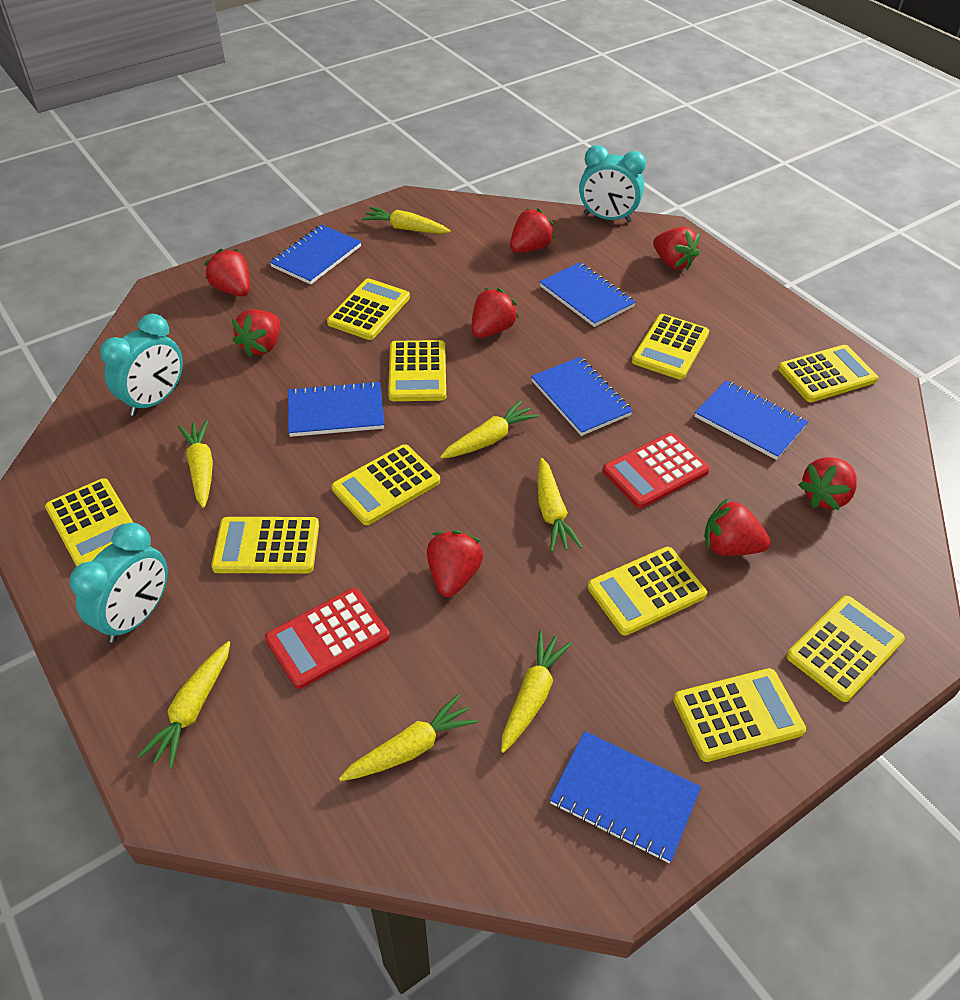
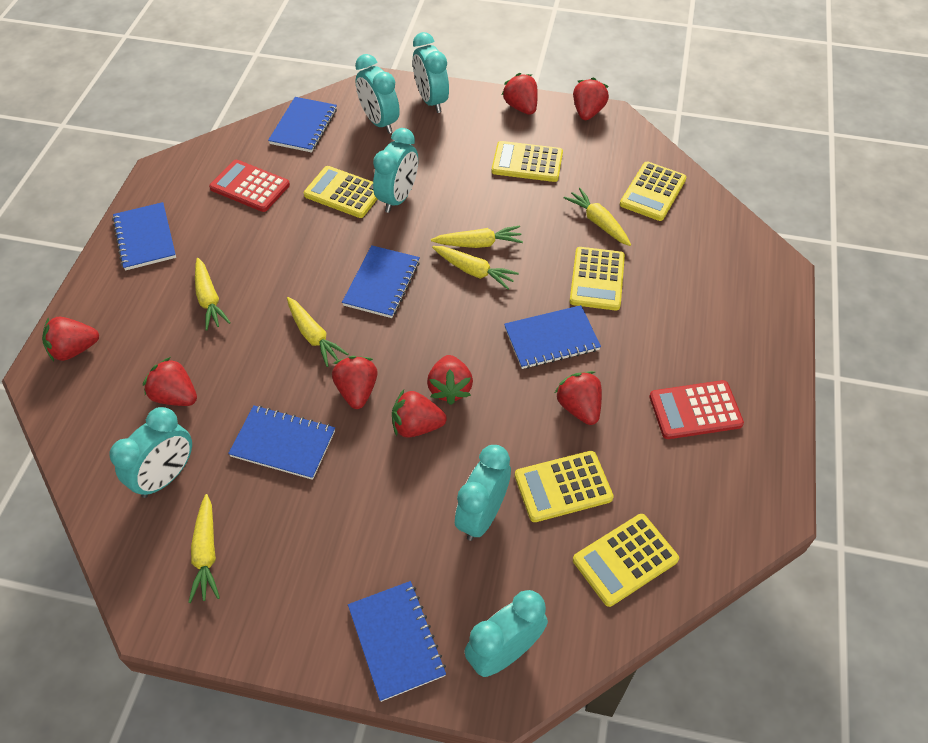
turquoise clock: [70,523,168,643] [100,314,183,416] [579,145,646,222] = 3 -> [109,407,192,498] [355,54,400,134] [373,128,418,213] [413,32,449,113] [455,445,511,541] [464,590,548,677] = 6
yellow calculator: [45,478,133,567] [211,517,319,573] [327,278,410,340] [331,444,440,525] [388,340,446,401] [588,547,707,636] [632,314,709,380] [673,668,806,762] [778,345,878,402] [786,596,905,702] = 10 -> [304,166,377,218] [492,141,563,182] [515,451,614,522] [570,247,625,311] [573,514,679,607] [620,162,686,221] = 6
yellow carrot: [138,641,230,769] [178,420,213,508] [339,694,478,781] [361,207,451,234] [440,400,539,459] [501,631,572,753] [538,458,582,552] = 7 -> [188,494,220,603] [195,258,231,331] [287,297,348,367] [431,225,523,248] [432,246,519,290] [563,188,631,246] = 6

